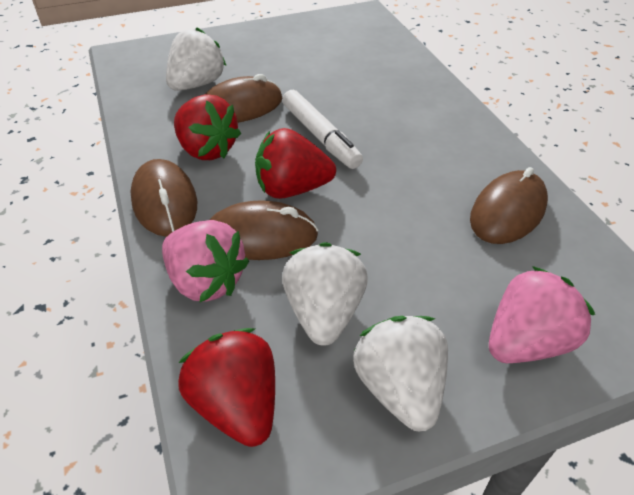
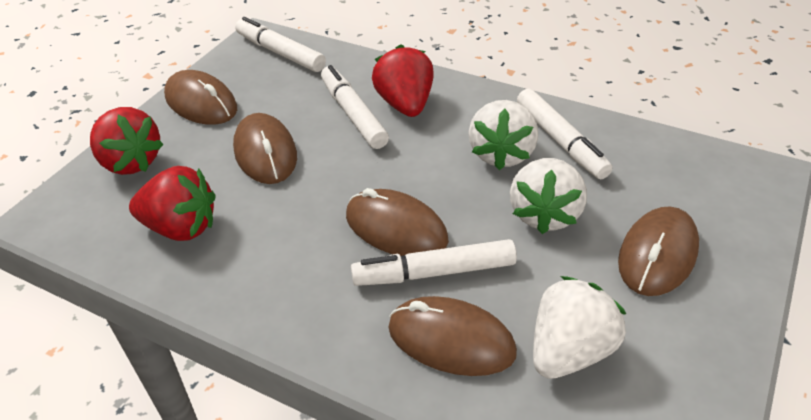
brown mouse: [131,159,197,237] [204,74,282,123] [210,200,318,260] [470,167,548,244] = 4 -> [164,70,237,125] [233,113,297,184] [346,188,449,256] [388,296,517,376] [618,207,699,296] = 5
pink strawberry: [162,220,249,302] [489,266,595,363] = 2 -> none = 0
white marker: [282,90,363,169] = 1 -> [235,17,326,72] [321,65,389,149] [351,239,517,286] [517,89,613,179] = 4

